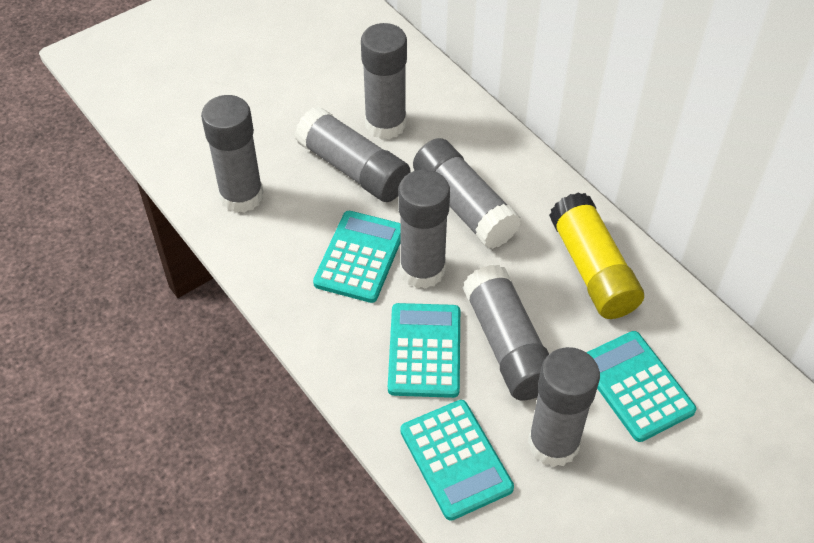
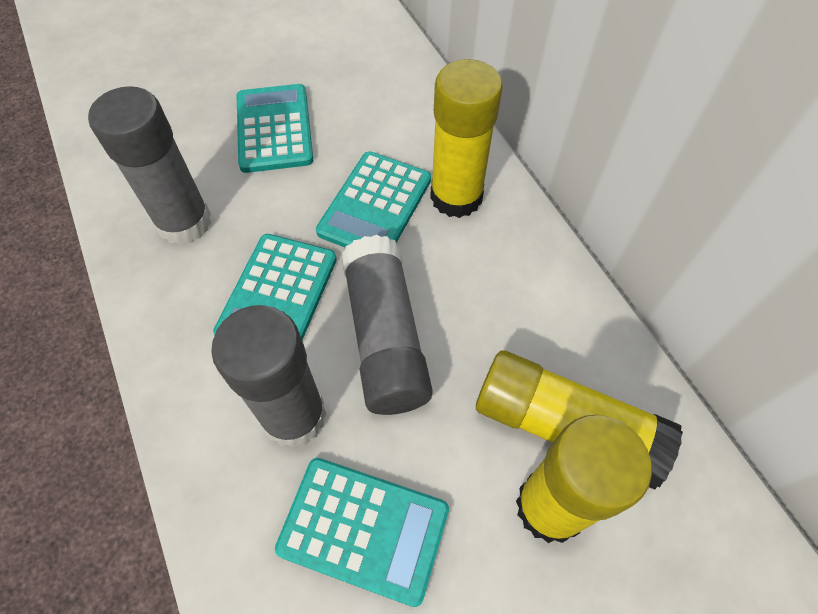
grey glue stick: [201,95,263,213] [295,107,411,202] [361,23,407,139] [398,169,450,289] [413,138,521,249] [463,264,549,400] [528,347,600,467] = 7 -> [88,86,211,245] [211,305,326,448] [342,235,433,415] = 3
yellow glue stick: [549,192,644,319] = 1 -> [430,59,503,218] [476,350,683,490] [516,415,652,543] = 3

